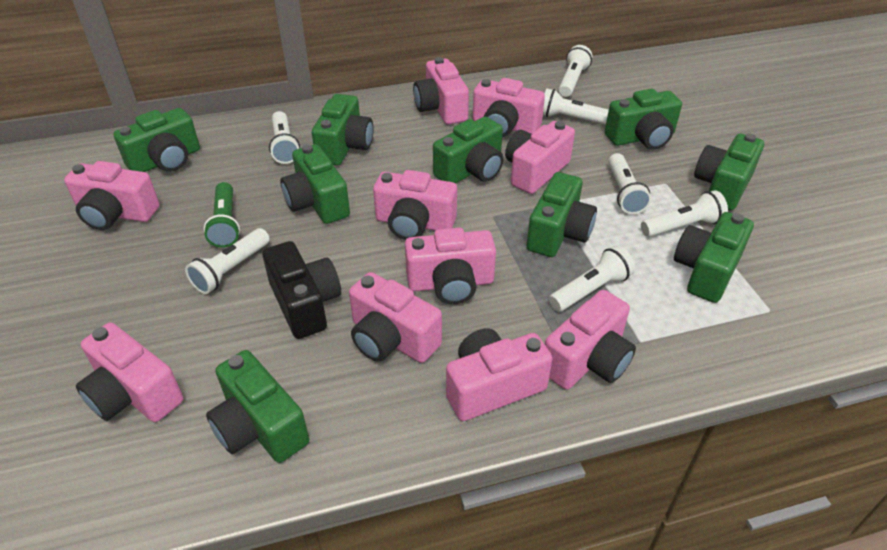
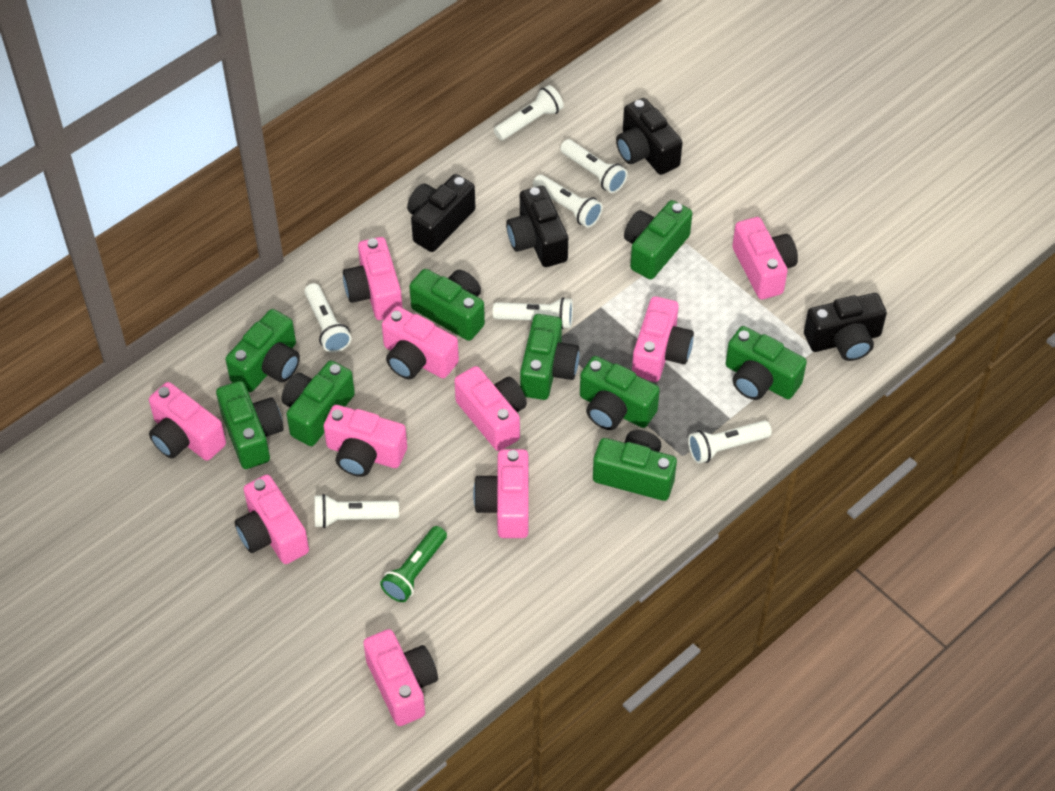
black camera: [262,241,341,339] = 1 -> [407,174,475,252] [506,186,568,267] [616,98,683,175] [804,293,887,361] = 4

